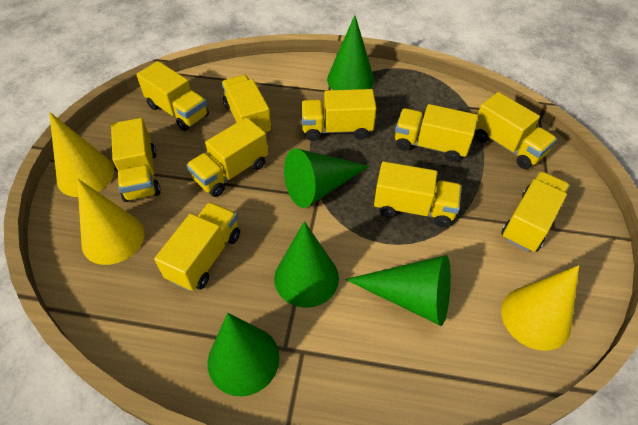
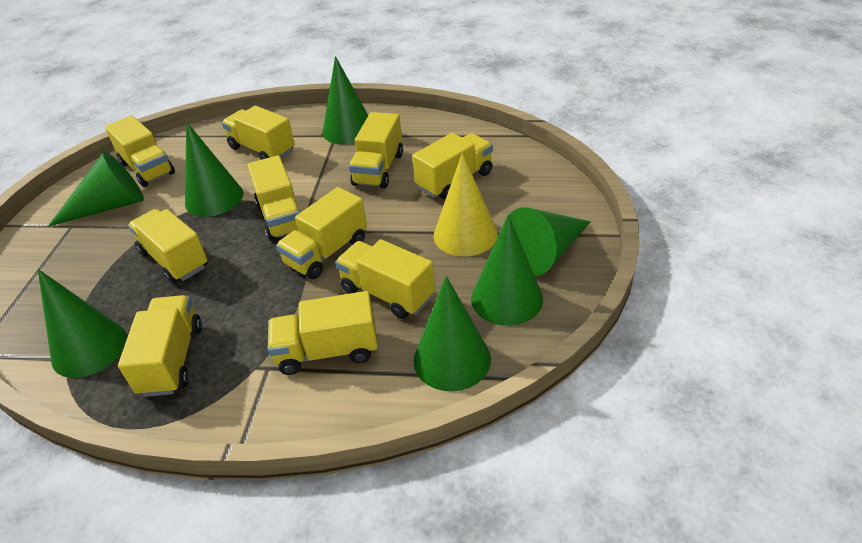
green cone: [208,313,280,396] [274,221,339,308] [284,148,369,208] [327,15,374,90] [345,255,451,326] = 5 -> [38,269,127,378] [48,152,144,227] [185,122,243,217] [322,56,368,144] [414,276,491,392] [471,215,543,326] [509,207,591,276] = 7
yellow cone: [49,112,115,197] [77,178,145,265] [501,265,579,351] = 3 -> [434,153,498,257] = 1

